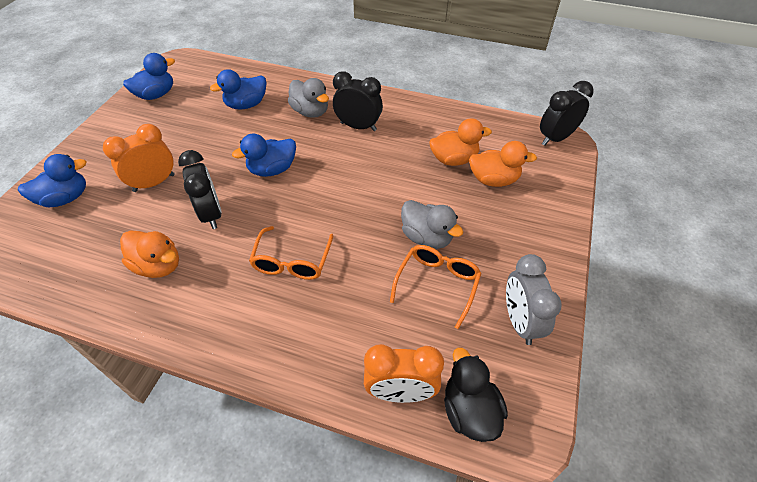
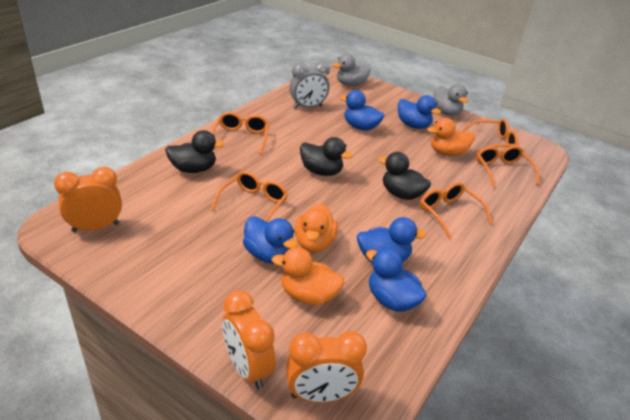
black clock: [178,150,222,229] [333,71,383,131] [540,81,594,146] = 3 -> none = 0
black duck: [444,348,508,442] = 1 -> [165,130,224,173] [300,137,352,176] [378,152,431,200] = 3
blue duck: [18,154,87,207] [123,53,175,100] [210,69,267,109] [232,134,296,177] = 4 -> [243,216,298,264] [340,90,384,131] [357,217,427,262] [366,248,427,311] [398,95,441,129] = 5
orange clock: [103,124,175,192] [364,344,444,403] = 2 -> [54,167,122,232] [222,290,276,389] [286,331,367,403] = 3
orange glasses: [249,226,334,280] [390,245,482,329] = 2 -> [211,112,269,154] [211,171,288,222] [420,182,492,239] [462,119,518,154] [476,146,539,187] = 5

